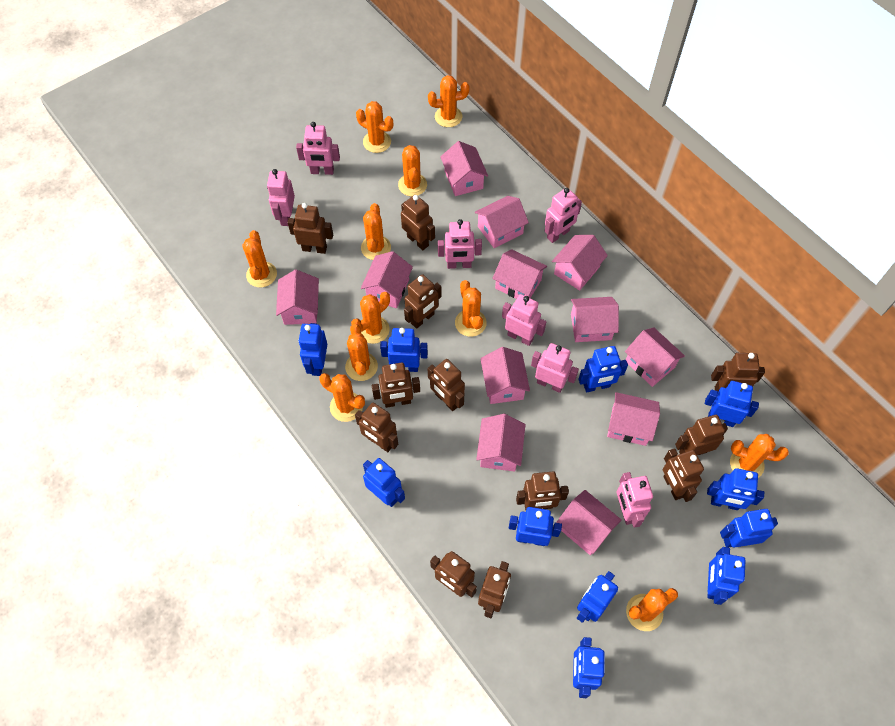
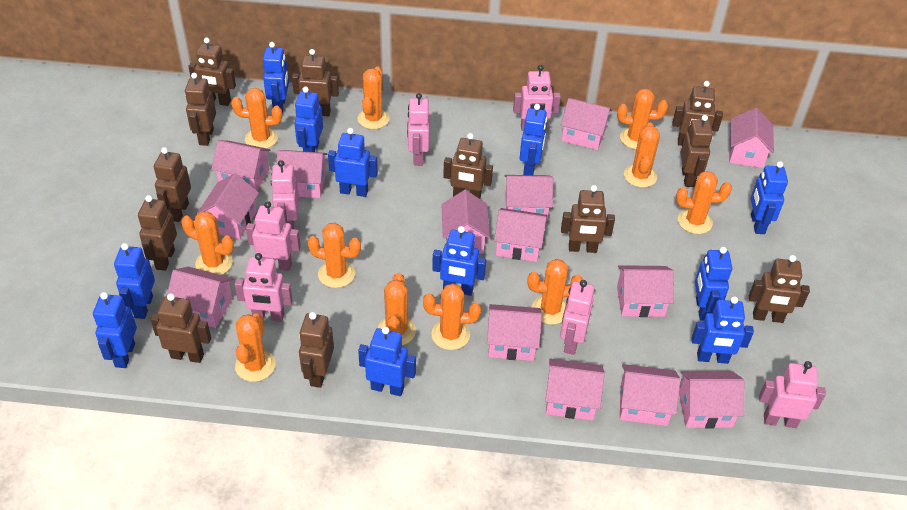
pink house: [276,270,319,325] [361,251,413,308] [440,141,488,196] [475,196,529,248] [476,414,526,472] [480,347,530,404] [492,249,547,299] [552,235,608,291] [556,490,622,555] [571,297,619,342] [607,392,660,446] [625,328,685,387] = 12 -> [167,267,233,328] [197,173,259,239] [211,140,271,191] [276,150,328,198] [442,190,490,254] [487,304,542,361] [494,208,547,262] [504,175,553,222] [545,359,605,421] [561,98,612,150] [617,265,674,317] [620,364,680,426] [679,371,744,429] [729,108,774,168] = 14

